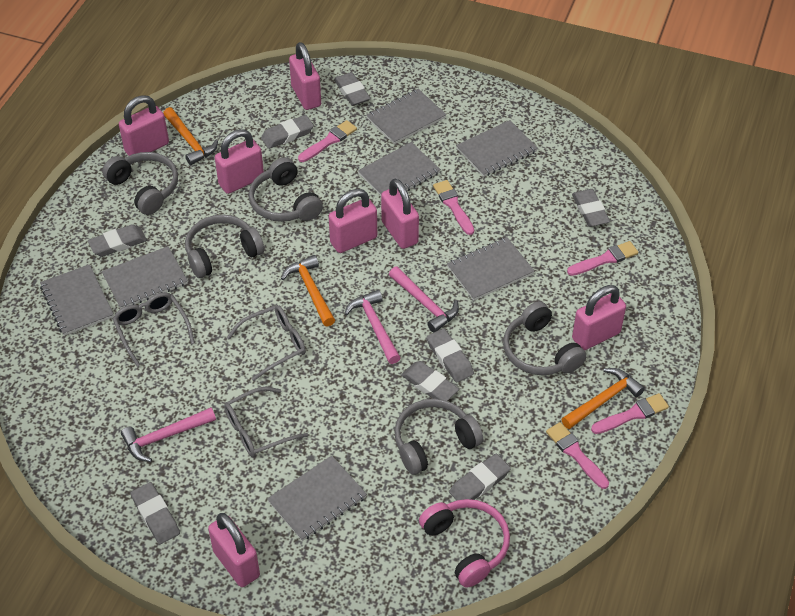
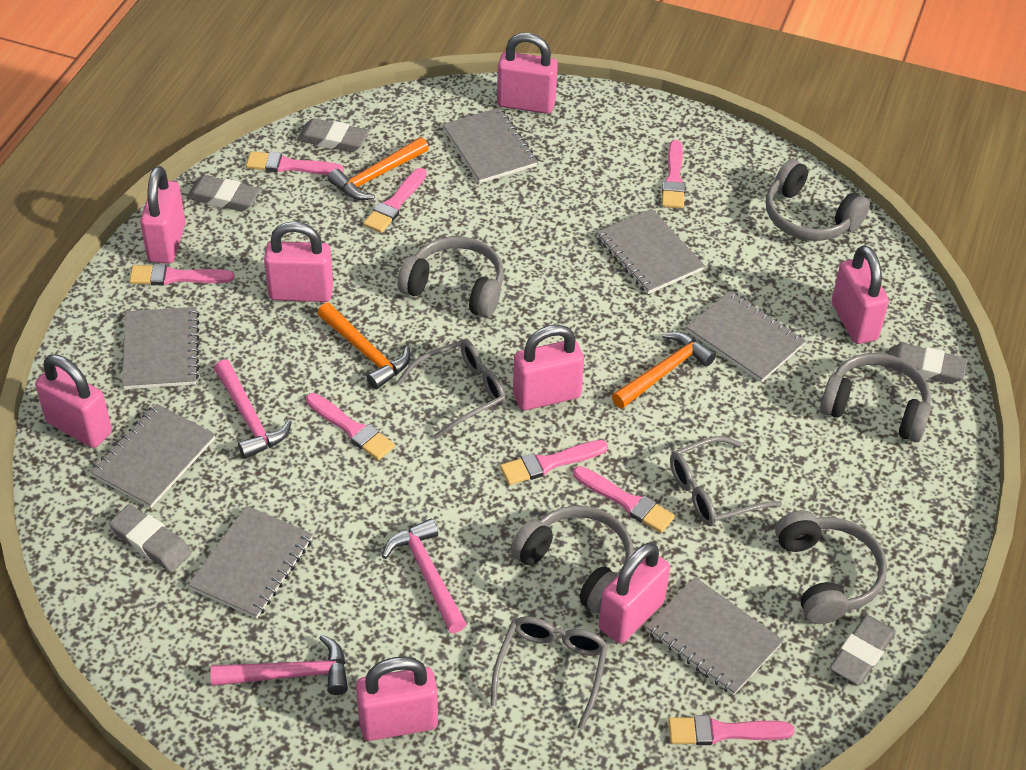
grey eraser: [88,224,147,257] [131,482,180,544] [261,115,314,149] [334,72,371,106] [401,361,459,401] [427,328,474,382] [449,454,511,500] [572,189,610,227] = 8 -> [109,504,192,572] [186,175,260,211] [297,118,369,152] [830,615,896,685] [885,343,967,384] = 5
pink brush: [298,120,357,162] [433,180,474,235] [546,422,609,489] [567,241,638,276] [591,393,669,434] = 5 -> [129,264,235,285] [246,151,344,175] [306,393,395,460] [363,168,427,233] [500,440,608,485] [573,466,675,533] [662,140,686,209] [668,715,795,745] = 8
pink headphones: [419,499,510,588] = 1 -> none = 0
pink padlock: [119,95,169,156] [208,513,260,587] [215,129,264,194] [289,42,321,110] [329,189,377,253] [381,179,419,249] [572,285,626,350] = 7 -> [35,355,112,448] [140,166,186,264] [264,221,333,302] [356,656,438,741] [497,33,558,114] [513,325,584,410] [599,543,670,644] [832,245,889,344] = 8

